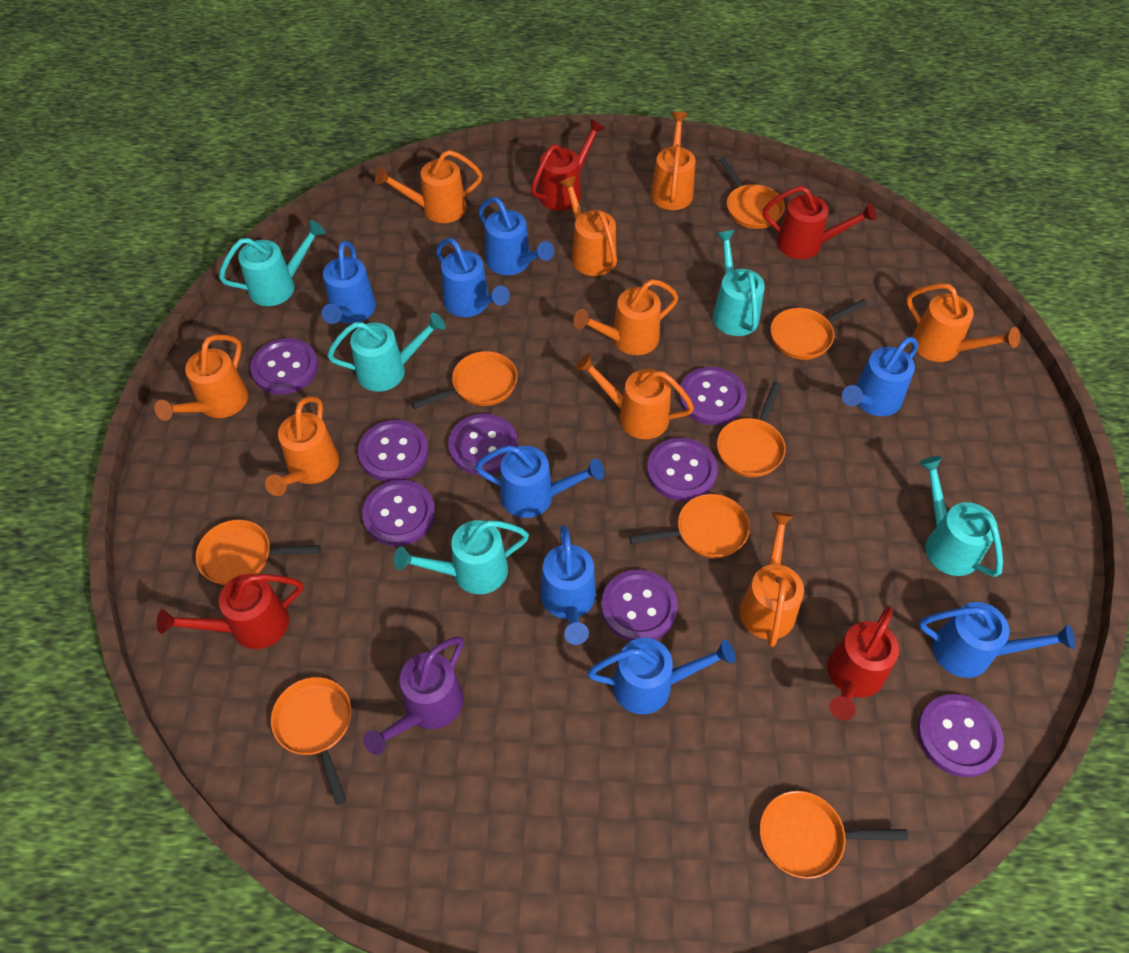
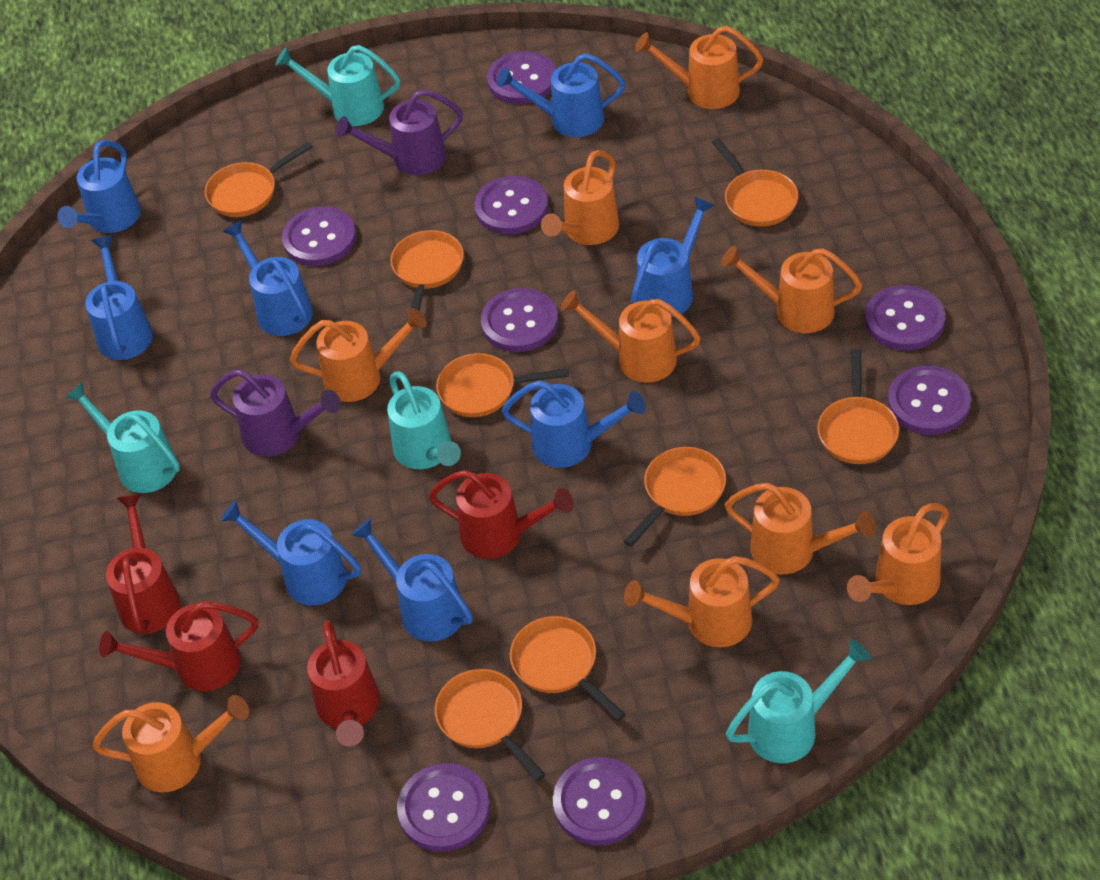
purple watering can: [363,637,464,755] = 1 -> [210,369,341,457] [336,89,463,175] = 2
turquoise watering can: [219,220,326,306] [327,313,445,392] [394,520,529,594] [713,230,765,336] [919,456,1003,577] = 5 -> [65,381,180,493] [275,45,400,126] [387,371,461,469] [726,639,871,763] = 4

